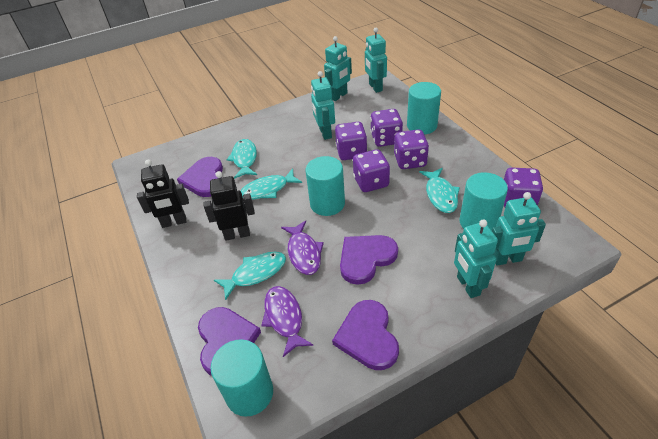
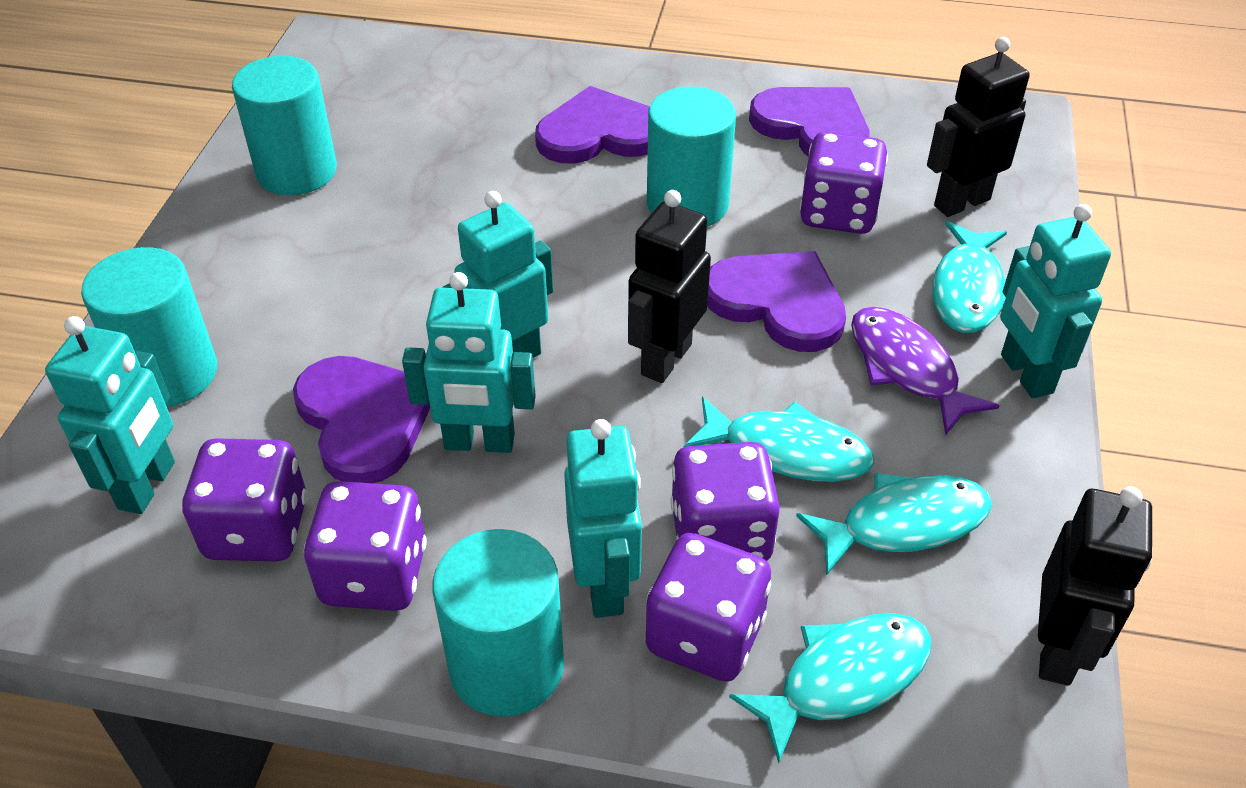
black robot: [137,160,189,228] [204,171,255,241] = 2 -> [628,190,711,383] [927,37,1030,217] [1038,486,1152,686] = 3
purple fish: [261,286,314,357] [281,220,324,275] = 2 -> [851,307,1000,435] = 1

